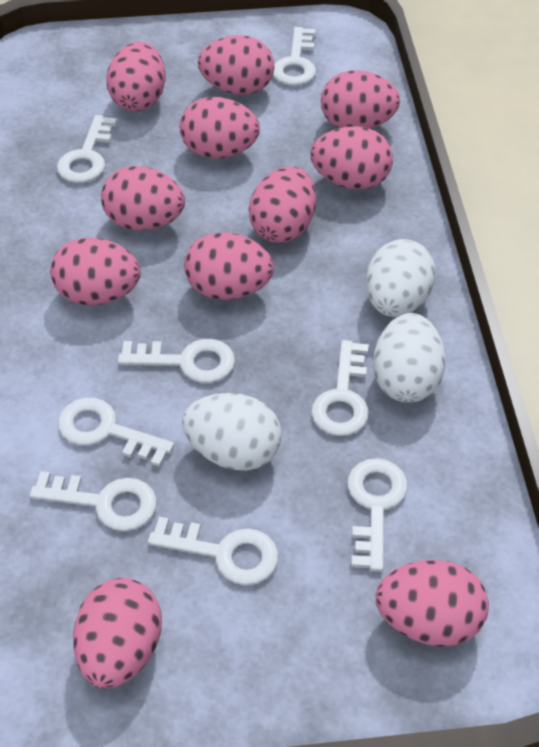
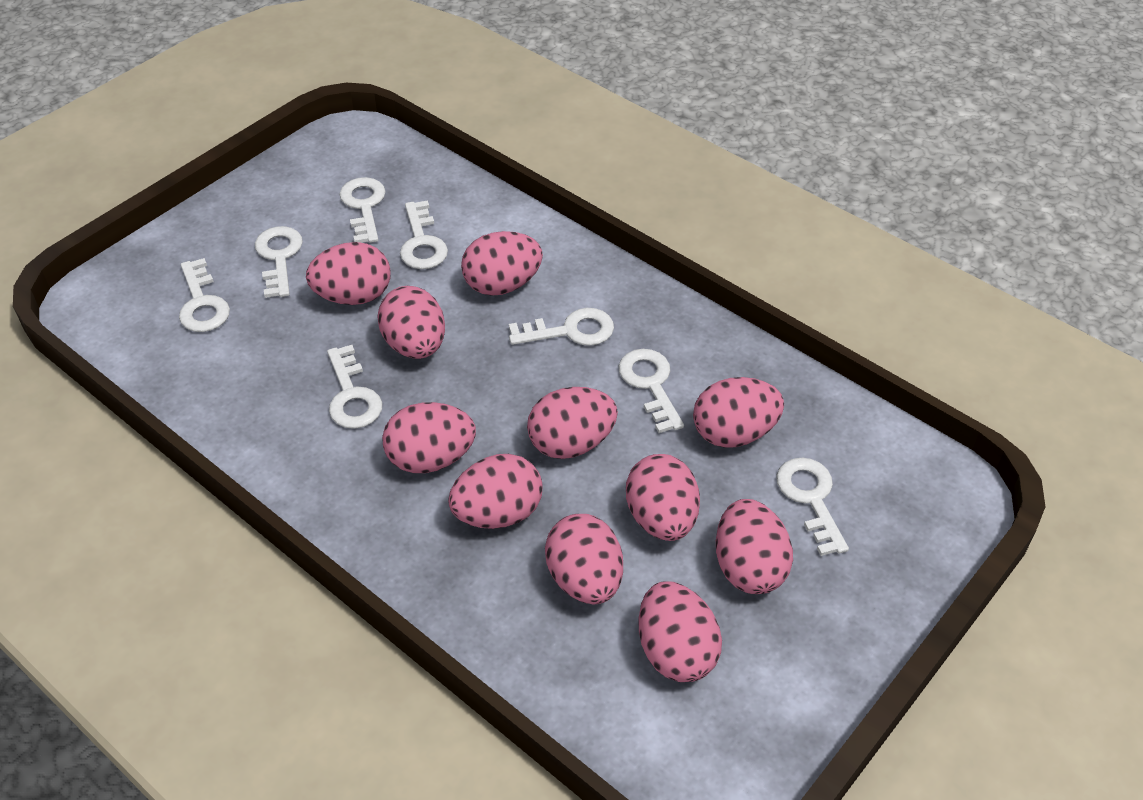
white egg: [182,393,282,471] [366,239,436,317] [373,313,446,403] = 3 -> none = 0

